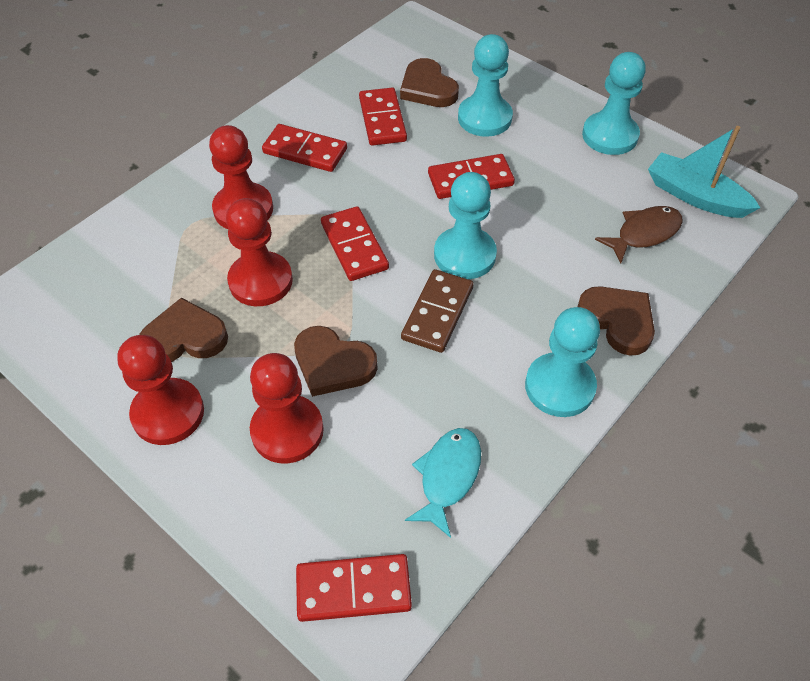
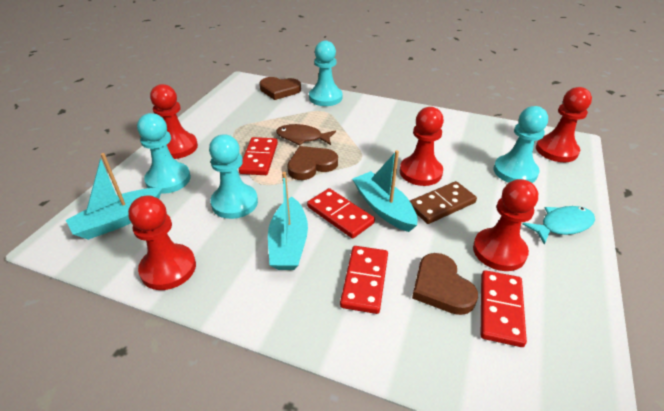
brown heart: [139,298,228,362] [294,326,378,397] [400,58,459,107] [577,286,655,356] = 4 -> [259,77,301,100] [287,146,338,180] [412,253,478,315] = 3
red domino: [262,124,347,172] [296,554,412,622] [321,206,389,281] [359,88,407,146] [428,154,515,199] = 5 -> [239,137,278,175] [307,188,375,239] [340,246,388,314] [481,270,527,347] = 4
red pawn: [117,335,204,445] [209,125,273,229] [226,198,293,306] [250,353,324,464] = 4 -> [128,195,196,290] [150,84,198,159] [400,107,444,186] [473,179,538,271] [536,87,592,162] = 5
turquoise boat: [648,126,760,218] = 1 -> [66,153,162,240] [268,172,308,270] [352,150,418,232] = 3

